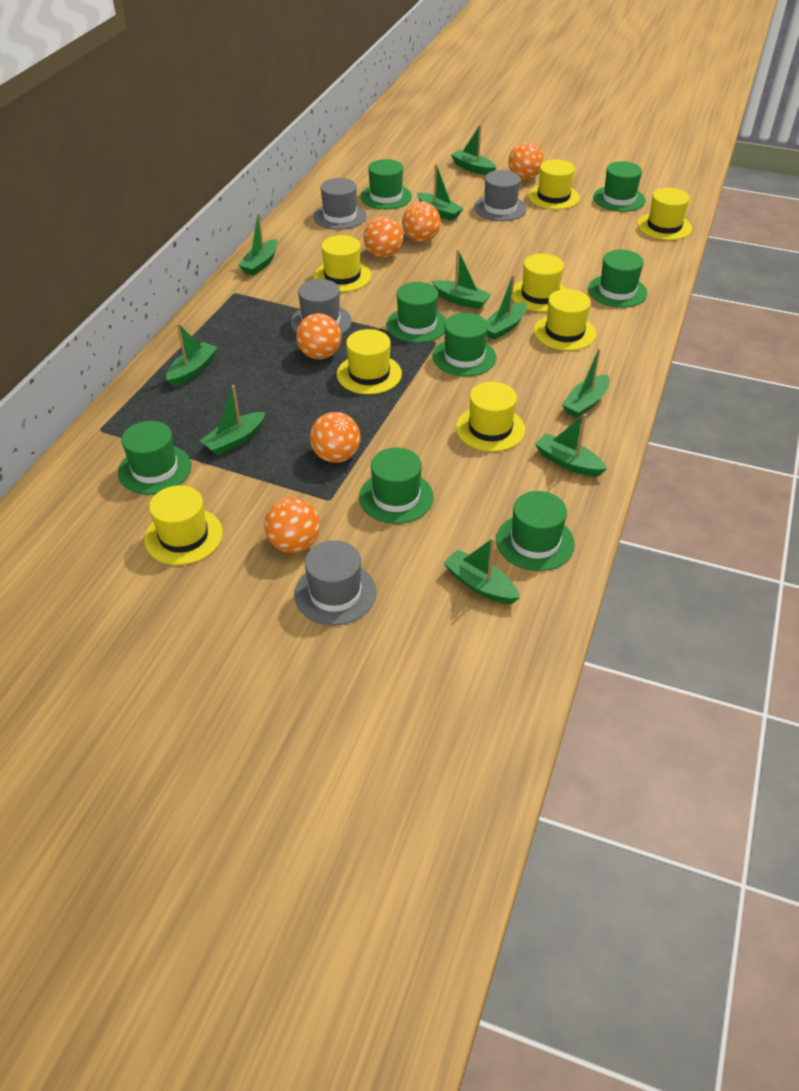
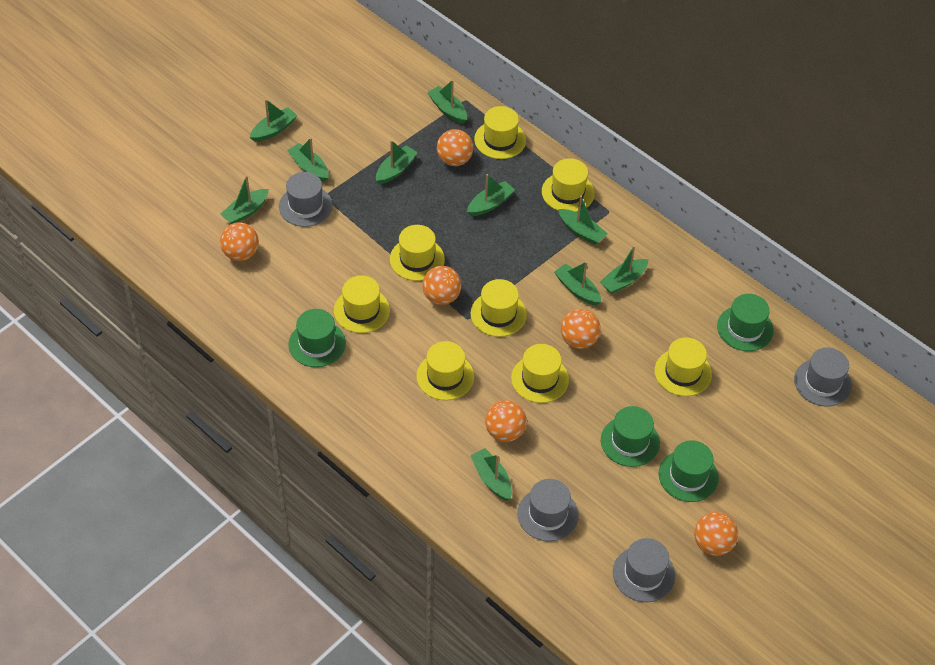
green hat: [118,421,192,494] [359,448,434,524] [360,159,412,209] [386,282,446,343] [432,313,496,377] [496,491,575,571] [588,250,647,308] [593,161,646,212] = 8 -> [288,309,346,367] [601,406,660,467] [659,440,719,502] [717,294,774,351] = 4

